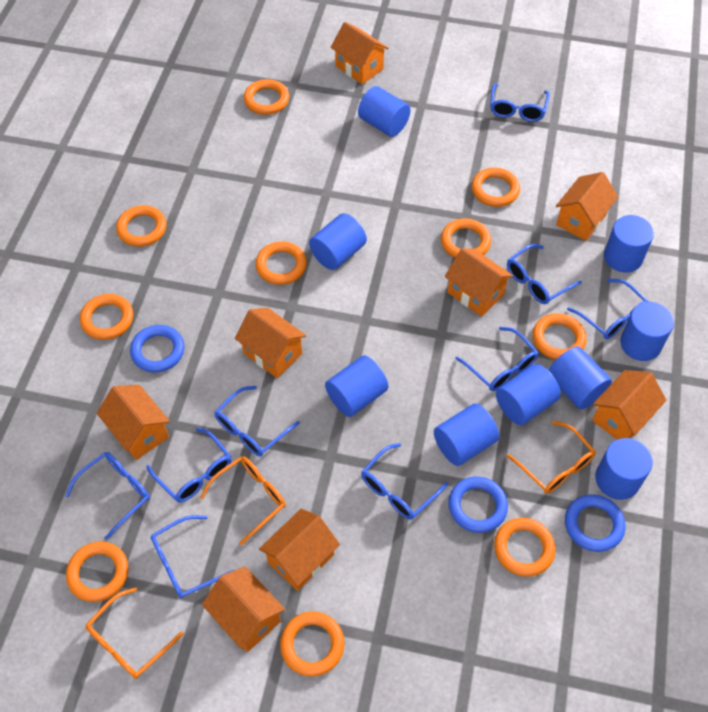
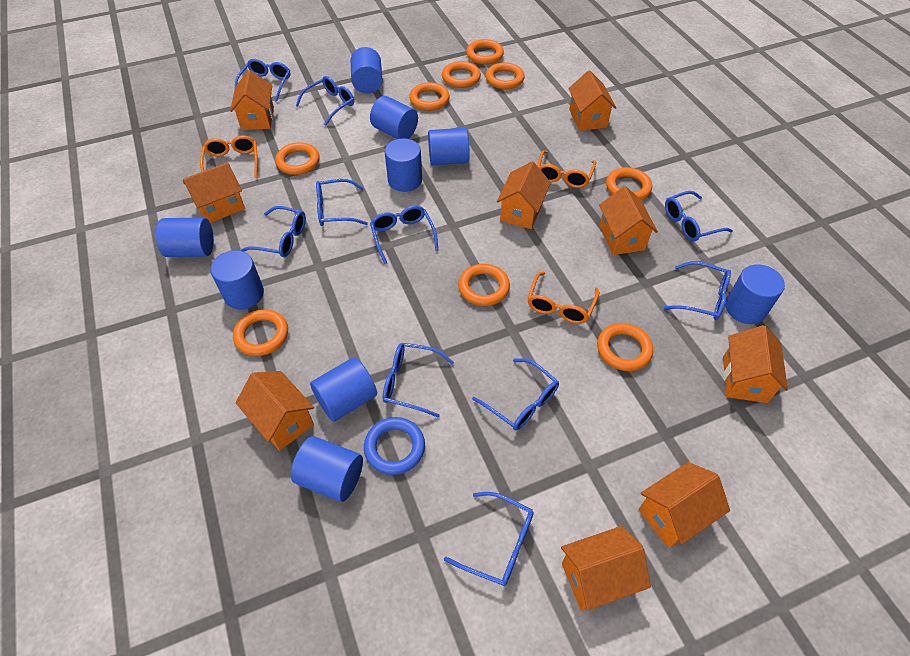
blue glasses: [65,452,150,540] [146,428,231,502] [151,515,234,598] [214,386,300,456] [361,443,448,520] [455,327,539,391] [490,83,550,122] [507,244,582,304] [567,279,649,339] = 9 -> [235,59,290,102] [241,206,306,257] [295,76,354,126] [316,179,368,226] [370,205,439,264] [383,343,454,418] [444,492,534,586] [472,358,559,431] [664,261,731,320] [665,191,733,241] = 10
blue ring: [130,325,184,373] [448,477,508,533] [565,494,625,552] = 3 -> [364,417,425,475] = 1
orange house: [97,385,170,460] [202,566,285,652] [235,308,306,378] [259,509,340,591] [330,22,389,84] [445,248,513,317] [556,172,618,241] [592,370,666,440] = 8 -> [183,162,245,223] [230,70,274,130] [236,371,314,451] [497,162,551,229] [561,526,651,611] [568,70,616,131] [599,186,658,255] [639,462,730,548] [723,325,788,403] = 9
orange ring: [66,541,128,602] [80,294,133,340] [116,205,166,247] [244,79,289,115] [255,241,307,285] [280,611,344,677] [441,219,491,258] [472,167,520,207] [494,518,555,577] [533,313,587,360] = 10 -> [233,309,288,356] [275,142,320,175] [409,82,450,111] [442,61,481,88] [458,264,510,306] [466,39,504,65] [486,62,525,89] [597,323,653,371] [606,167,652,200] = 9

